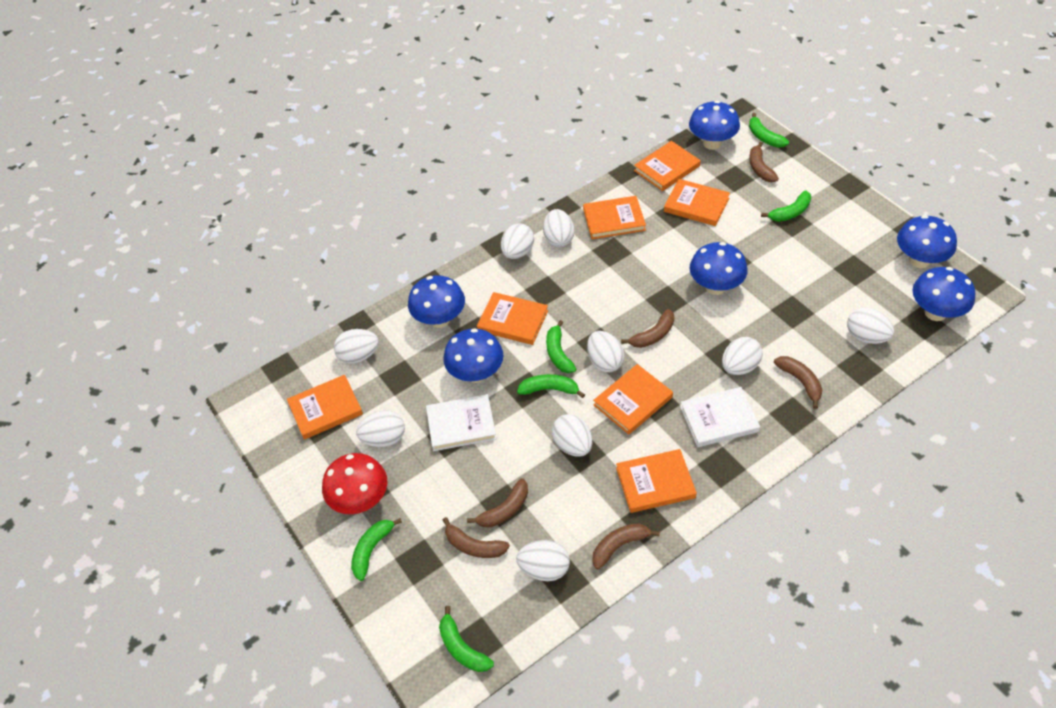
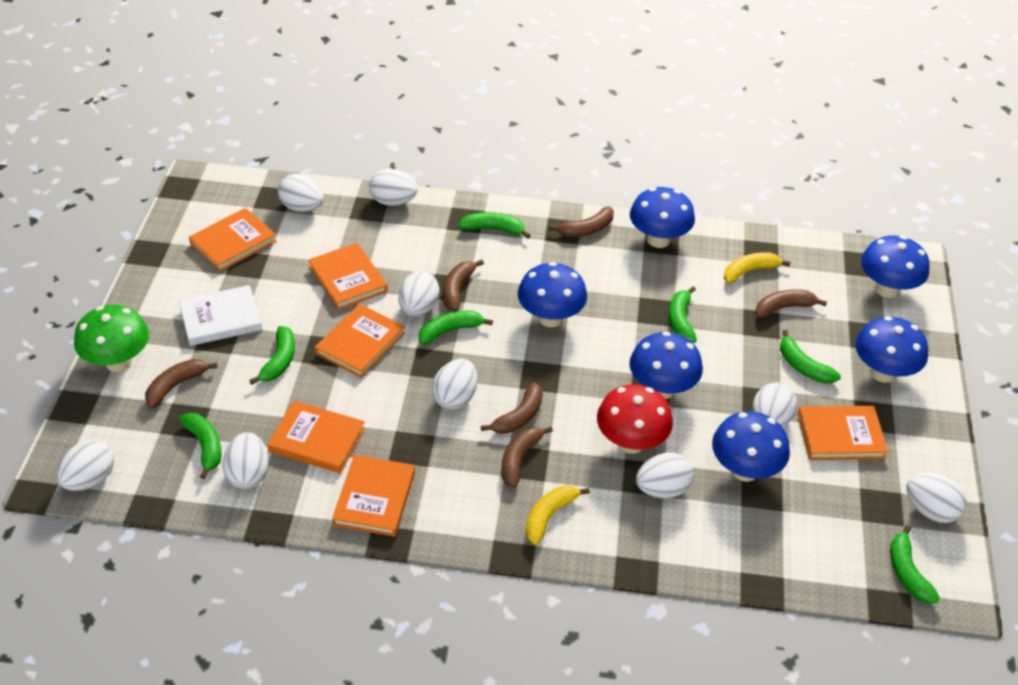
green banana: [351,518,402,581] [439,606,494,672] [517,374,585,398] [546,320,576,373] [749,113,789,148] [761,191,811,222] = 6 -> [179,413,221,479] [249,326,295,385] [419,310,493,345] [459,212,531,239] [669,286,697,343] [780,330,841,384] [890,525,940,604] = 7
green mushroom: none = 0 -> [74,305,149,372] = 1
orange book: [287,375,363,440] [477,292,548,345] [583,196,646,239] [593,364,673,434] [616,449,697,513] [634,141,701,191] [664,179,730,226] = 7 -> [189,208,277,272] [267,401,365,473] [308,243,388,310] [315,304,405,378] [332,455,415,537] [797,406,888,460] = 6
white book: [426,394,497,451] [680,387,760,447] = 2 -> [179,285,262,346] = 1
yellow banana: none = 0 -> [526,485,590,545] [724,252,791,283] = 2

